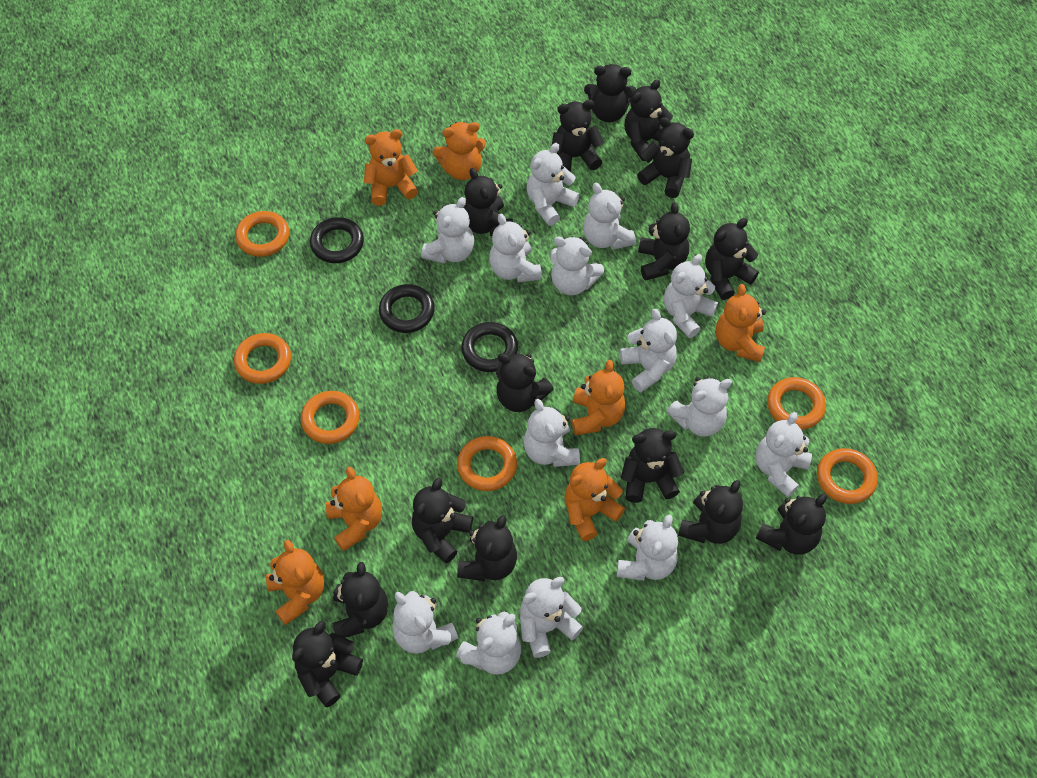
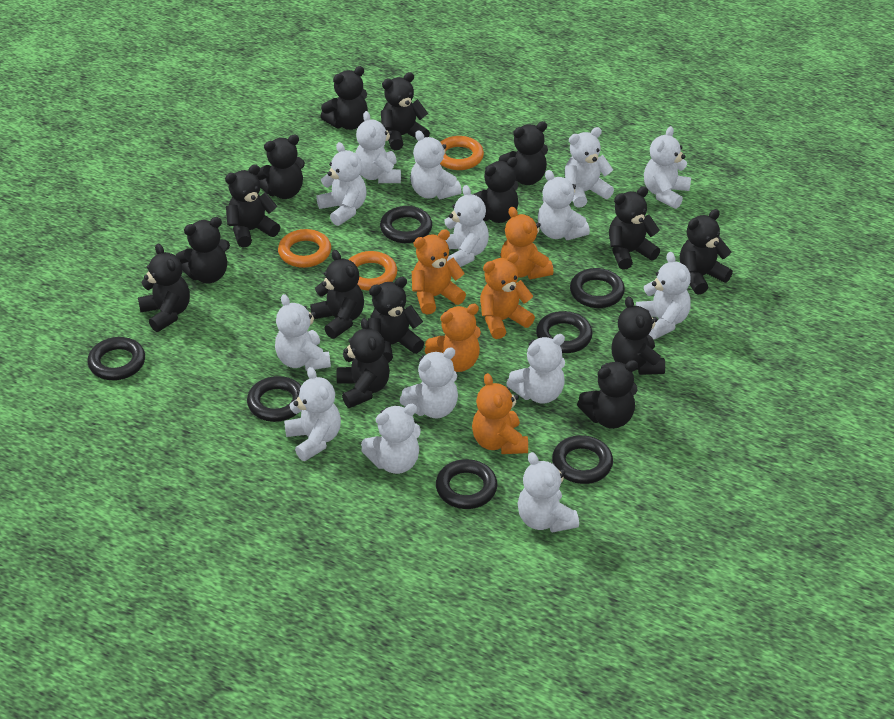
black ring: [310,217,364,263] [379,284,435,333] [461,322,518,372] = 3 -> [88,337,145,380] [247,376,301,422] [380,206,432,243] [436,459,497,509] [536,311,593,353] [552,435,613,484] [570,268,625,308] = 7
orange ring: [234,333,291,384] [235,211,289,257] [301,391,360,444] [457,436,517,491] [767,377,826,430] [817,448,878,504] = 6 -> [278,229,331,268] [348,251,397,291] [440,136,484,170] = 3
orange teddy bear: [266,540,324,625] [326,467,382,551] [364,129,418,206] [433,122,486,180] [564,458,625,541] [572,360,625,436] [716,284,766,362] = 7 -> [412,229,466,315] [425,304,481,372] [472,373,528,454] [480,252,535,339] [500,207,554,279] = 5

